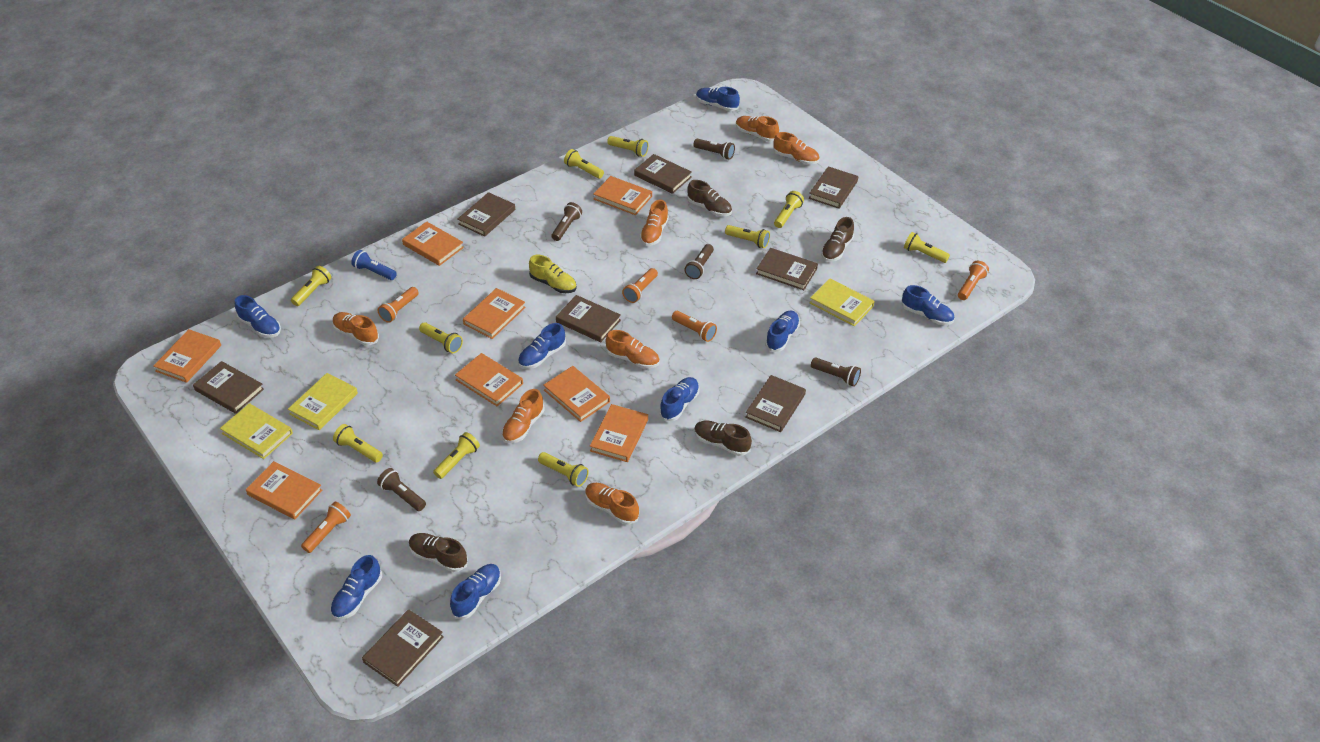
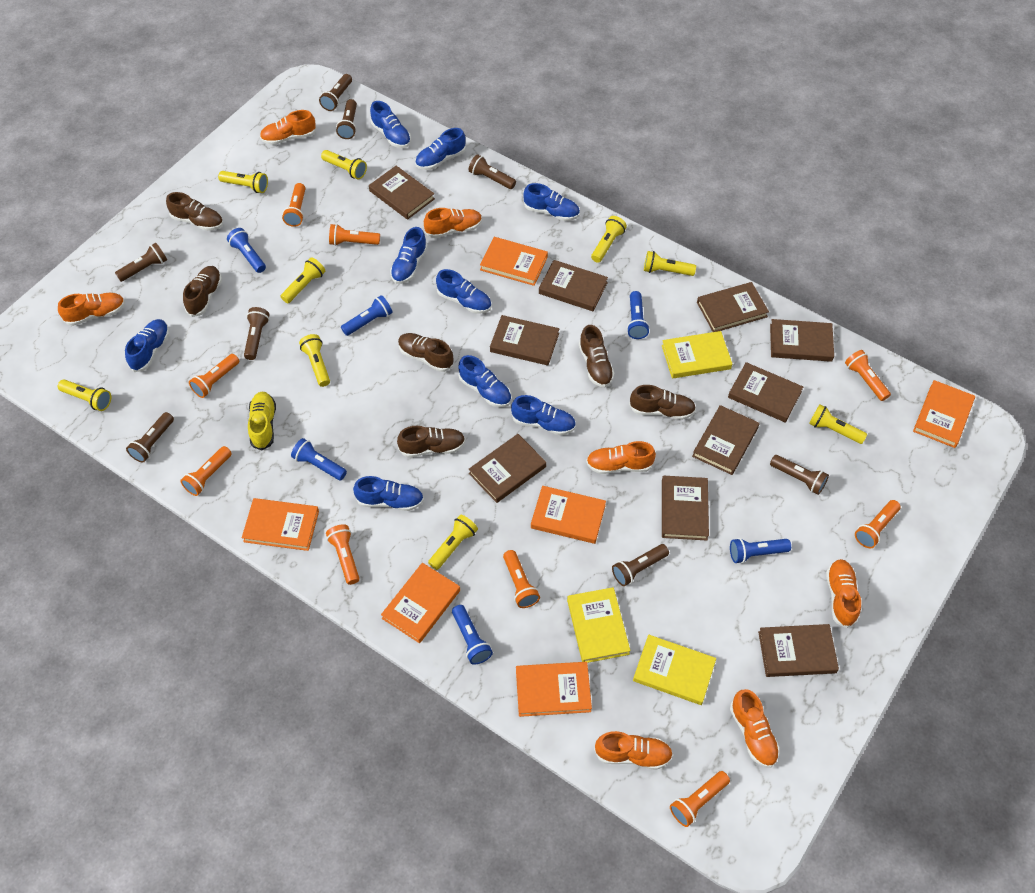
blue flashlight: [351,250,397,280] = 1 -> [227,228,266,273] [291,438,347,480] [341,295,393,336] [452,605,493,665] [627,291,650,339] [730,538,791,563] = 6
blue shoe: [235,295,281,338] [330,555,382,620] [450,564,501,619] [518,323,566,369] [659,377,699,421] [696,87,740,111] [765,310,800,352] [902,285,954,325] = 8 -> [125,319,169,372] [353,476,424,511] [370,101,411,148] [390,227,428,284] [415,128,466,170] [436,269,492,314] [459,355,511,407] [511,395,576,435] [523,183,580,221] = 9
brown book: [193,361,264,414] [362,609,444,687] [458,192,515,237] [556,295,621,342] [634,154,692,194] [745,375,806,432] [756,248,818,290] [809,166,858,209] = 8 -> [369,166,435,220] [469,434,546,503] [490,315,559,365] [539,260,608,311] [662,476,709,541] [692,405,759,475] [697,282,769,332] [728,362,803,423] [758,624,839,677] [770,319,834,362] = 10
brown flashlight: [377,468,426,511] [552,202,582,241] [684,244,714,279] [693,139,735,160] [811,357,861,387] = 5 -> [115,243,167,282] [126,412,174,463] [244,307,270,360] [319,74,352,111] [336,99,357,139] [469,154,516,189] [612,544,669,586] [770,455,829,495] = 8
brown shoe: [409,533,468,572] [687,180,732,216] [694,421,752,456] [821,217,854,262] = 4 -> [166,192,223,231] [183,266,222,317] [397,426,466,457] [398,333,454,372] [579,325,615,388] [629,385,696,420] = 6
orange book: [153,329,221,383] [246,461,322,519] [402,221,464,266] [455,353,523,406] [463,288,526,339] [543,366,610,422] [590,404,648,462] [593,176,652,215] = 8 -> [242,498,319,551] [381,563,460,643] [480,237,548,286] [516,662,592,717] [531,486,606,544] [913,380,975,448] = 6
orange flashlight: [301,502,351,553] [377,287,419,323] [622,268,658,303] [672,311,717,342] [958,261,989,300] = 5 -> [180,446,232,496] [189,354,239,398] [282,183,306,227] [326,524,360,585] [329,224,380,246] [503,550,540,608] [670,771,730,827] [845,350,891,401] [855,500,901,548] = 9
yellow flashlight: [291,266,331,306] [333,424,383,463] [419,322,463,353] [433,432,480,479] [538,452,589,487] [564,149,604,179] [607,136,648,157] [725,225,770,248] [774,191,804,228] [904,232,950,263] = 10 -> [58,380,111,411] [218,171,268,193] [281,257,325,303] [299,334,330,387] [321,150,367,180] [428,515,478,570] [591,216,627,263] [644,251,696,276] [809,404,867,444] = 9

